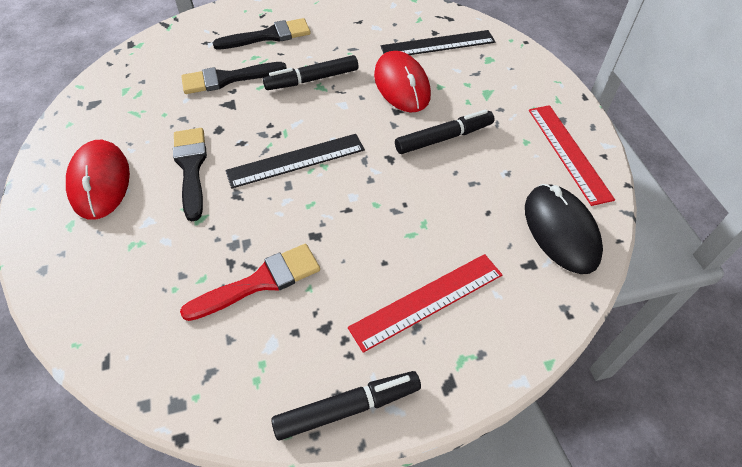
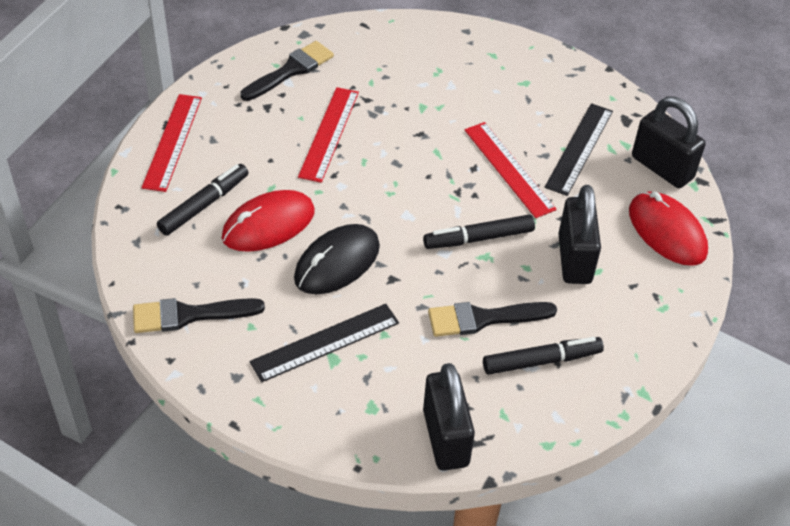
black padlock: none = 0 -> [423,363,475,471] [558,185,601,284] [632,96,706,188] = 3
red brush: [180,244,320,321] = 1 -> none = 0
red ruler: [348,254,502,353] [529,105,615,206] = 2 -> [141,94,202,192] [298,87,359,183] [465,122,557,218] = 3

